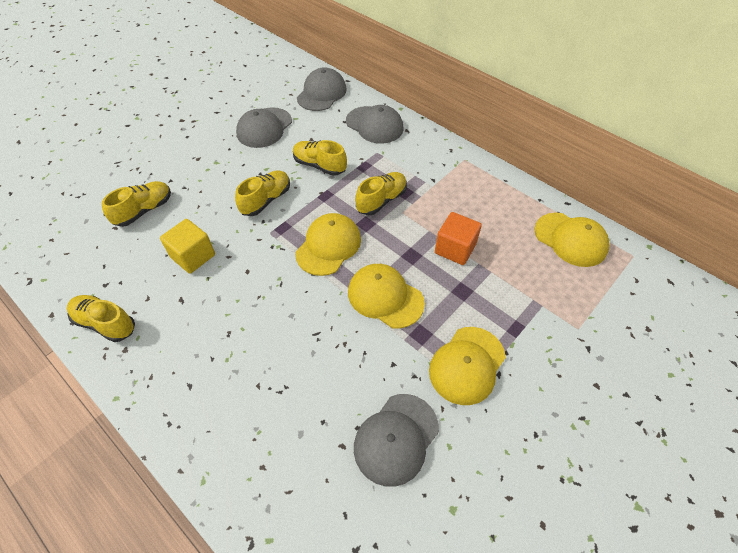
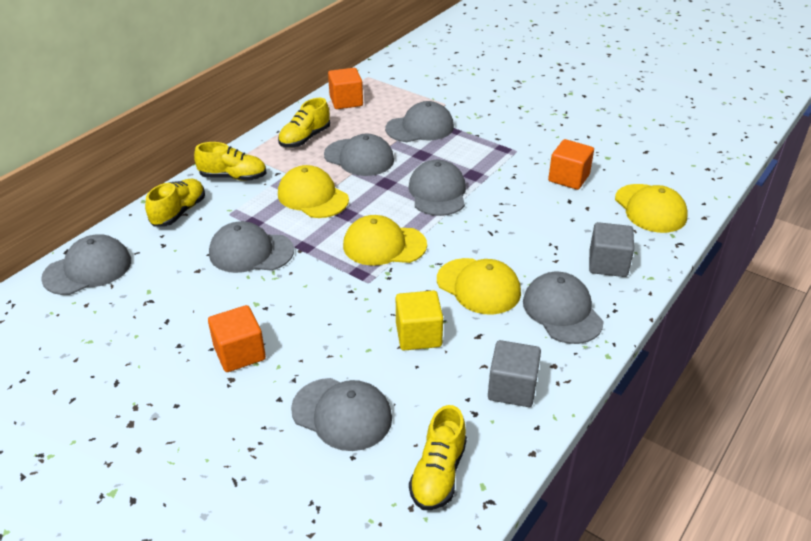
grey cap: [236,107,292,148] [297,67,347,111] [346,105,404,144] [354,394,439,487] = 4 -> [41,234,131,295] [209,221,294,273] [291,378,392,451] [324,133,394,176] [385,101,454,142] [408,159,466,216] [523,272,604,344] = 7
grey cube: none = 0 -> [488,340,541,407] [589,222,634,277] = 2
orange cube: [435,212,482,265] = 1 -> [208,305,266,372] [328,68,363,109] [548,139,594,190] = 3
yellow shoe: [67,295,135,342] [102,181,171,227] [235,170,290,216] [293,140,347,176] [355,172,407,215] = 5 -> [145,179,205,227] [194,142,267,181] [278,98,330,147] [409,405,467,510] = 4

